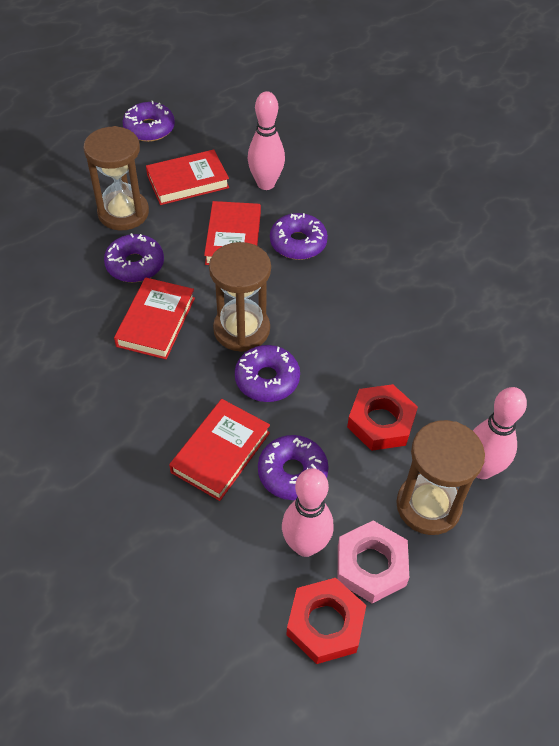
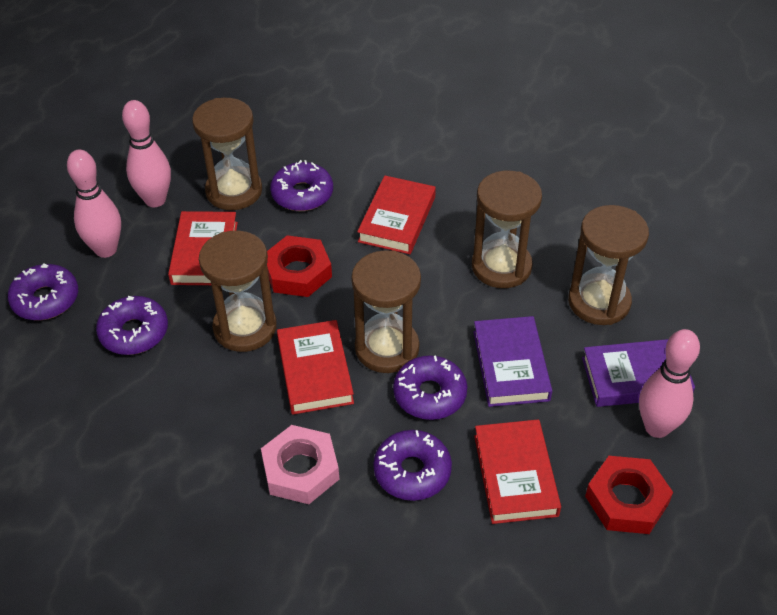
brown hourglass: [83,126,149,230] [209,242,271,352] [396,420,485,535] = 3 -> [192,98,262,210] [199,231,277,352] [351,250,421,373] [472,171,542,288] [568,205,649,325] = 5
purple book: none = 0 -> [473,316,552,407] [582,339,695,407] = 2

